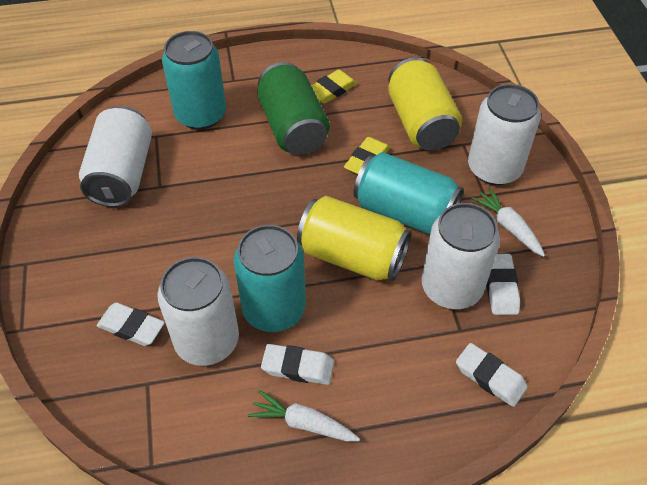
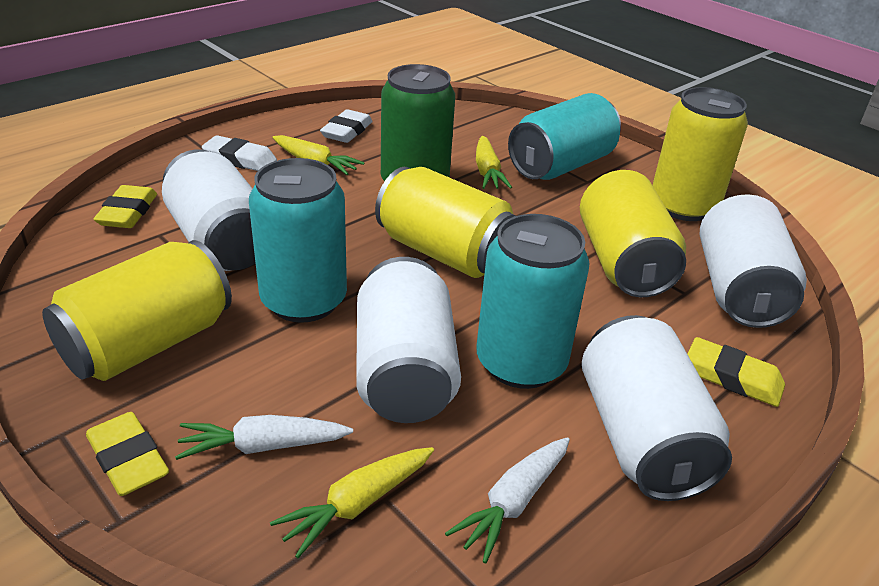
white eraser: [97,303,165,346] [261,344,334,385] [456,343,528,407] [486,254,520,315] = 4 -> [202,135,277,171] [320,109,373,143] = 2
yellow can: [297,196,411,281] [388,57,462,151] = 2 -> [42,240,232,381] [375,167,515,278] [580,170,686,297] [653,87,748,221] = 4
yellow carrot: none = 0 -> [270,447,434,558] [272,135,364,175] [476,136,512,189] = 3
yellow eraser: [311,70,357,104] [344,137,390,174] = 2 -> [86,412,169,496] [93,185,157,228] [687,337,785,407] = 3

